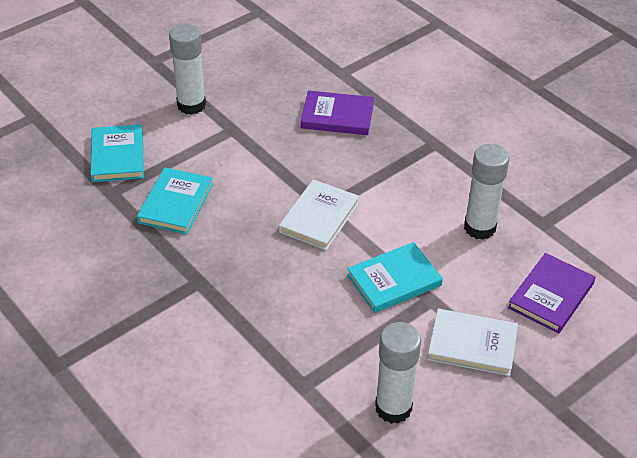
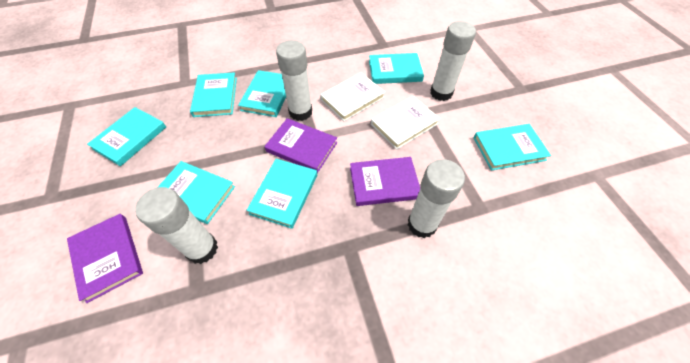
purple book: [301,91,374,135] [508,253,595,333] = 2 -> [67,214,143,303] [264,118,337,173] [350,157,420,206] = 3
turquoise book: [90,124,144,182] [137,167,213,234] [347,242,443,313] = 3 -> [87,107,166,166] [157,161,235,224] [190,72,237,117] [238,70,286,117] [246,159,317,229] [369,53,424,84] [473,124,551,171] = 7
white glue stick: [169,24,206,115] [375,322,421,424] [464,144,510,240] = 3 -> [135,187,218,264] [276,40,312,121] [408,159,465,238] [430,21,476,101] = 4

